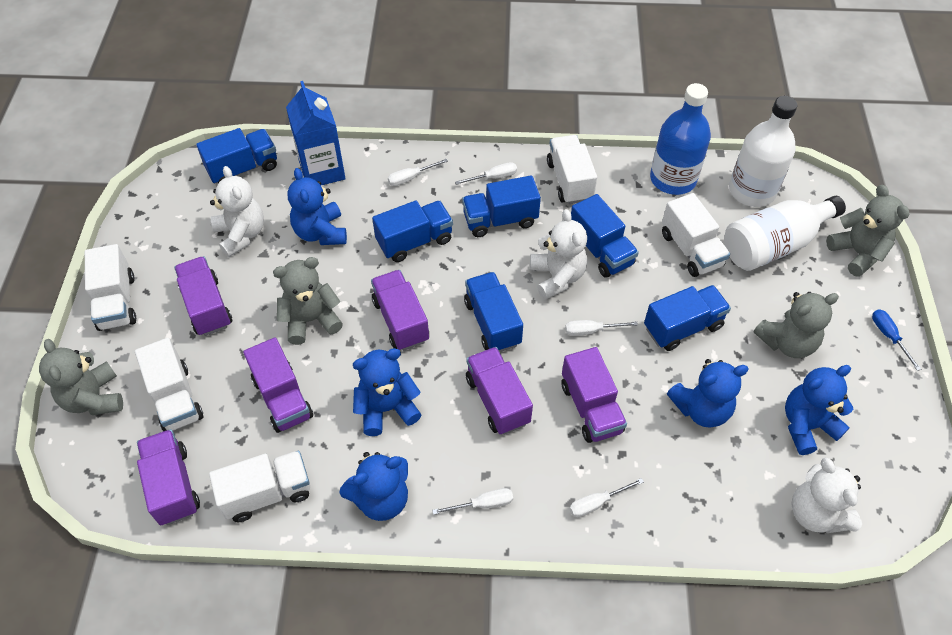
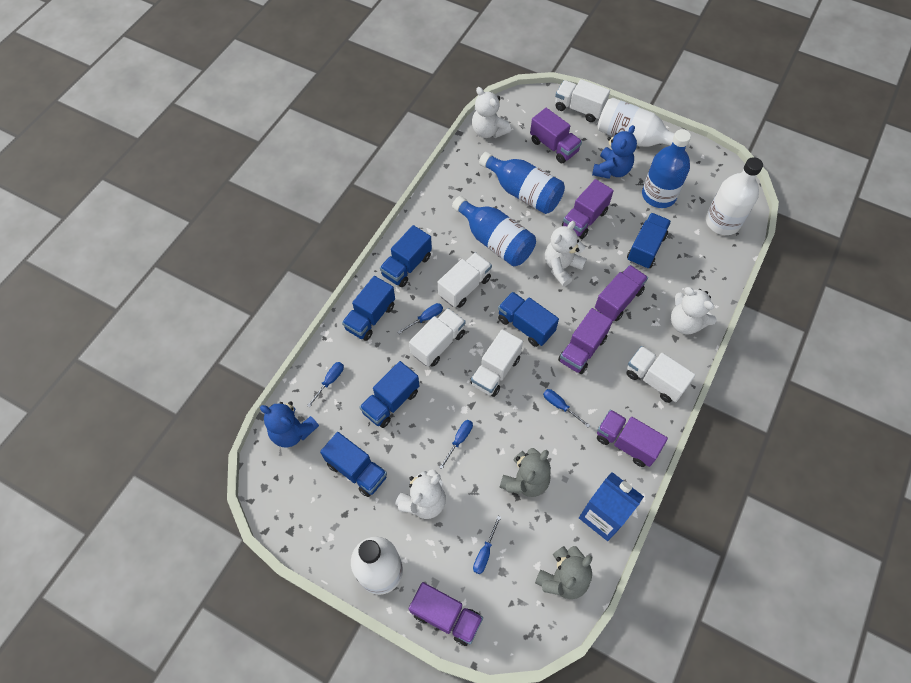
blue bottle: [650,83,711,195] = 1 -> [452,196,536,266] [479,152,565,214] [642,129,691,208] = 3
blue screwdriver: [872,309,921,371] = 1 -> [307,362,344,407] [398,303,443,334] [439,420,473,469] [473,516,501,574] [543,389,590,427] = 5
blue teddy bear: [287,168,347,245] [339,452,408,521] [353,348,422,436] [667,359,749,428] [785,365,853,455] = 5 -> [260,401,319,448] [592,125,637,179] = 2
grey teddy bear: [39,339,123,415] [273,257,343,345] [754,292,839,358] [826,185,909,277] = 4 -> [499,448,551,497] [535,546,592,599] = 2
white bottle: [724,196,846,271] [729,96,797,207] = 2 -> [351,537,403,595] [597,98,675,147] [706,157,763,235] = 3
white screwdriver: [388,159,448,186] [432,488,513,515] [455,162,517,185] [565,320,638,336] [569,478,644,517] = 5 -> none = 0
white teddy bear: [210,166,264,257] [530,209,587,300] [791,457,862,533] = 3 -> [395,470,446,519] [472,87,511,138] [545,221,587,286] [671,287,717,334] = 4

